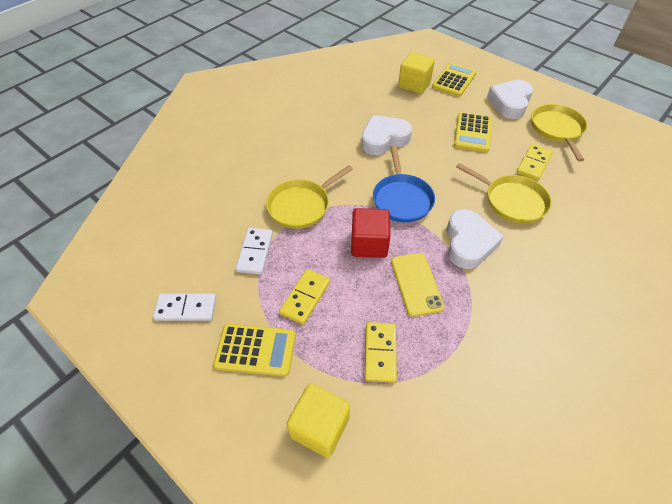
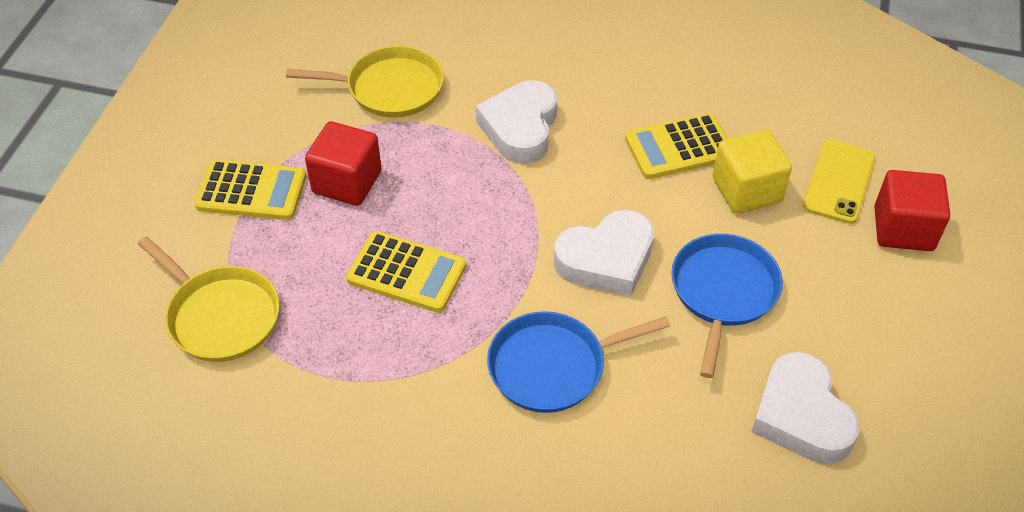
blue pan: [373,145,435,222] = 1 -> [487,311,671,413] [671,234,783,378] = 2
red cube: [351,208,391,258] = 1 -> [305,121,382,206] [874,170,950,251] = 2
white domino: [153,293,216,321] [236,228,273,275] = 2 -> none = 0
yellow cube: [286,383,350,458] [398,52,435,94] = 2 -> [713,130,792,214] = 1
yellow domino: [279,269,330,325] [365,322,397,383] [516,144,553,181] = 3 -> none = 0
yellow pan: [266,165,353,229] [456,163,552,224] [531,104,587,162] = 3 -> [138,236,280,362] [286,46,444,118] = 2

